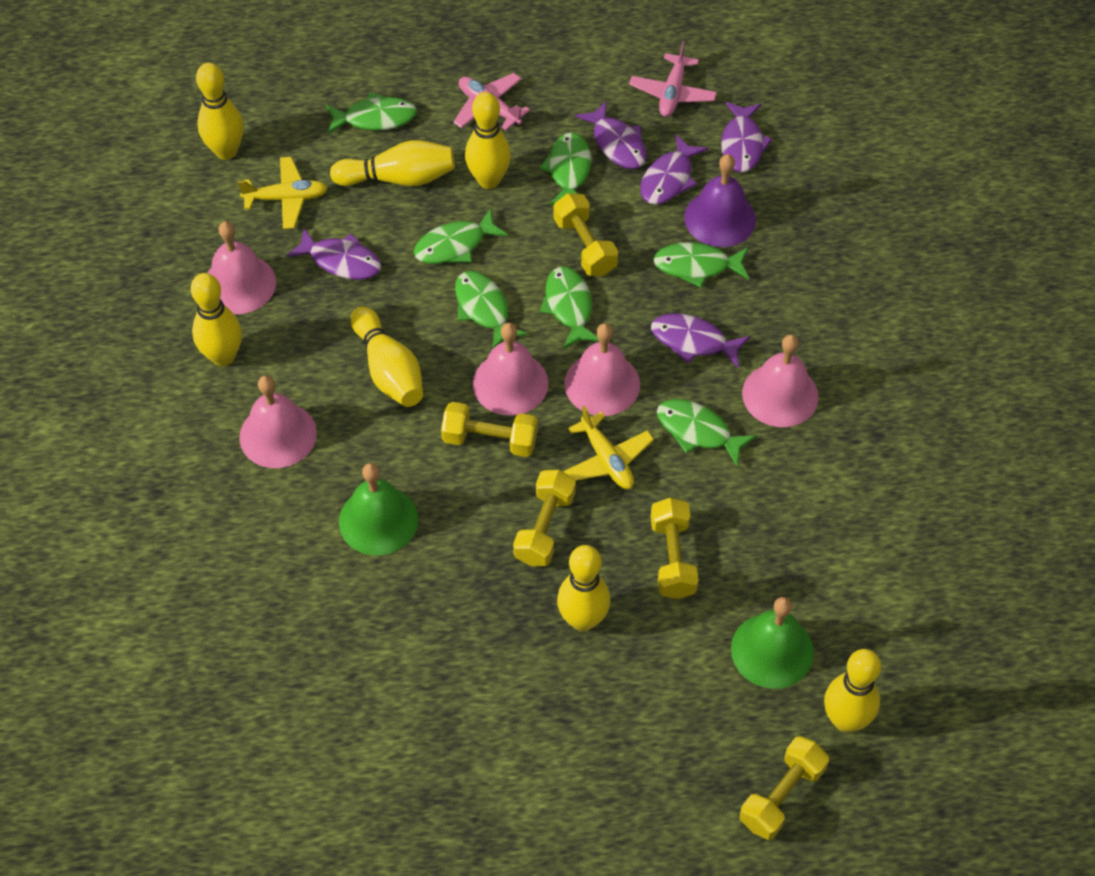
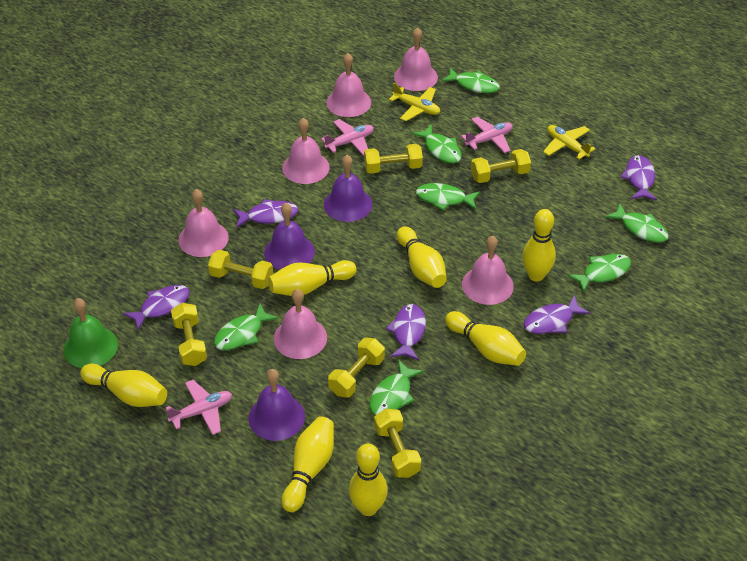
green bell: [339,463,418,555] [731,597,814,689] = 2 -> [63,298,118,368] = 1
pink bell: [207,221,276,314] [239,375,317,468] [473,323,549,416] [564,323,640,416] [742,334,819,427] = 5 -> [178,189,229,257] [274,289,327,359] [282,118,330,184] [327,53,371,117] [394,27,438,91] [462,236,514,305] = 6
pink plane: [453,73,530,130] [629,41,717,117] = 2 -> [165,380,232,435] [321,119,374,156] [461,117,513,153] = 3
purple bell: [684,154,756,247] = 1 -> [248,369,305,441] [264,203,315,270] [324,155,372,222] = 3
yellow dumbbell: [441,402,538,457] [513,470,576,566] [553,193,618,276] [651,498,698,599] [740,736,829,840] = 5 -> [171,303,207,366] [208,250,273,289] [328,338,385,398] [364,144,423,174] [374,409,421,478] [471,149,531,183] = 6

